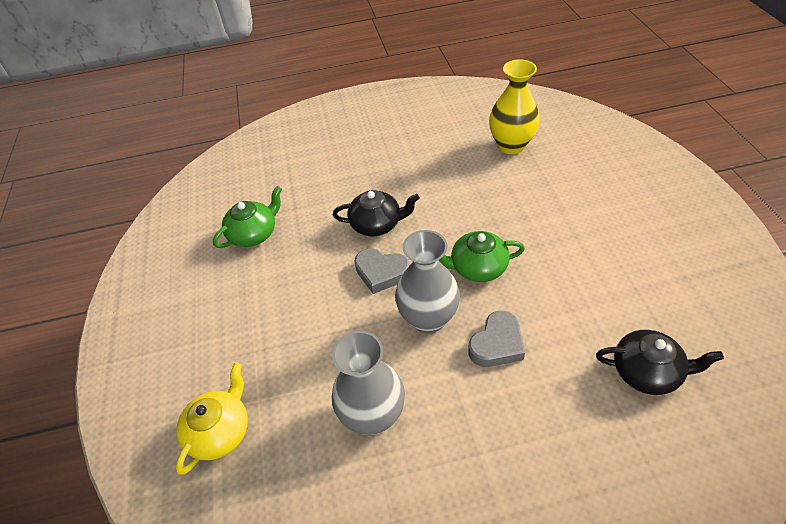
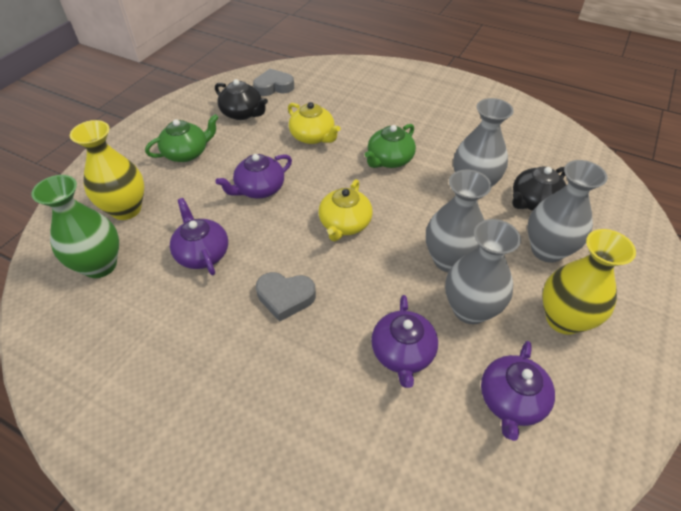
green vase: none = 0 -> [31,175,119,278] = 1
grey vase: [332,331,405,435] [395,230,460,334] = 2 -> [426,169,492,272] [445,219,521,324] [453,98,514,188] [528,160,607,263] = 4
purple teapot: none = 0 -> [170,198,228,275] [215,154,292,199] [371,295,438,388] [481,341,555,441] = 4
yellow teapot: [176,363,248,475] = 1 -> [288,102,341,144] [319,179,373,241] = 2
yellow vase: [489,59,540,154] = 1 -> [70,120,144,220] [542,229,636,335] = 2

